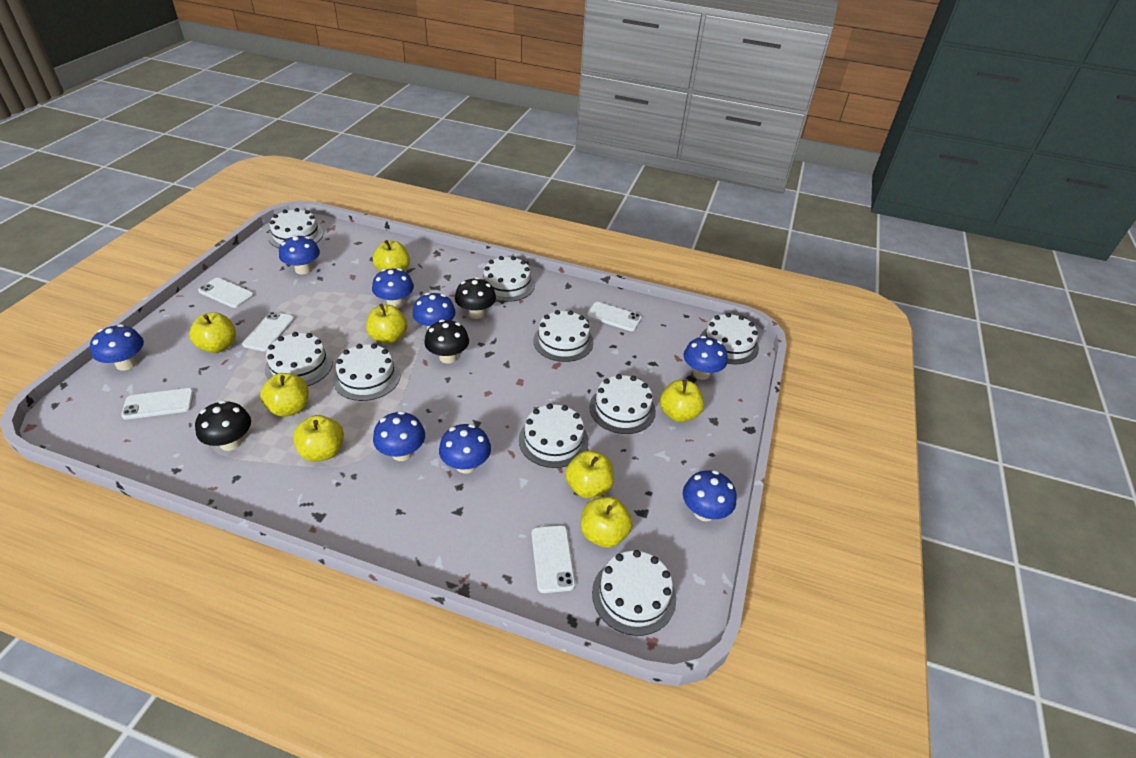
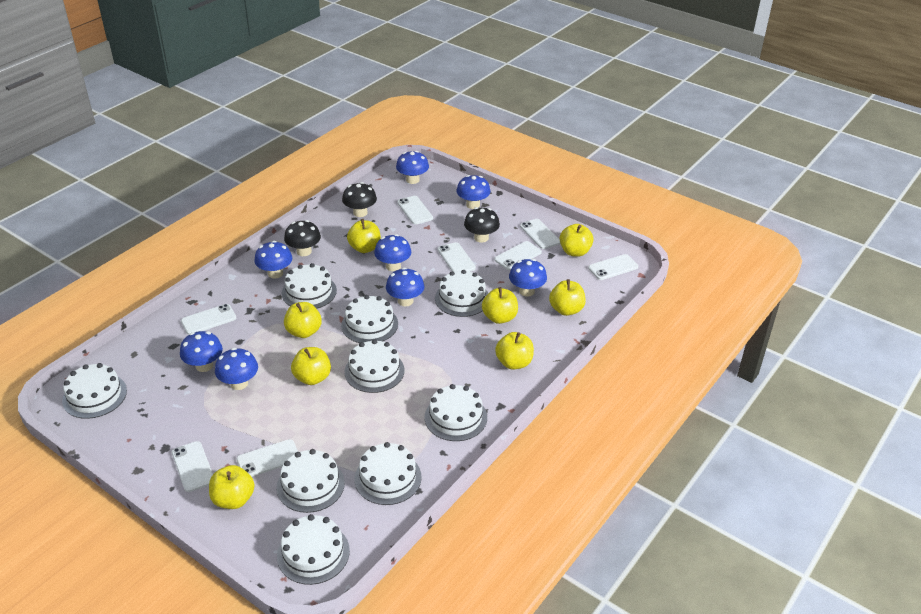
white phone: [121,388,194,420] [198,278,254,308] [242,312,294,352] [532,525,575,593] [587,302,642,331] = 5 -> [172,441,213,492] [181,304,236,335] [236,439,298,477] [397,196,433,225] [438,242,476,272] [494,241,542,270] [520,219,560,249] [588,254,638,280] = 8

